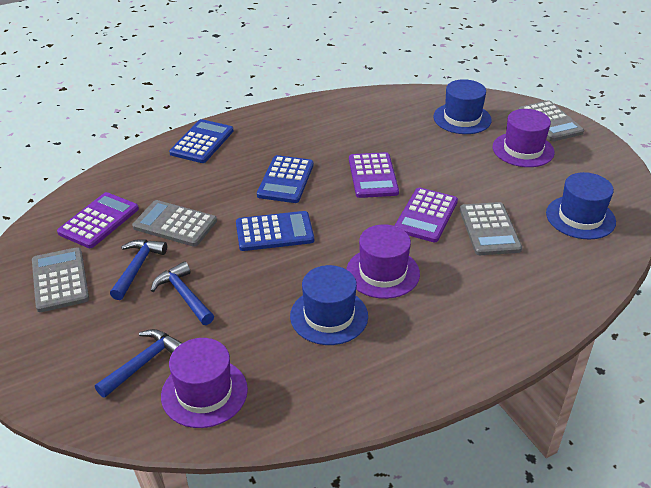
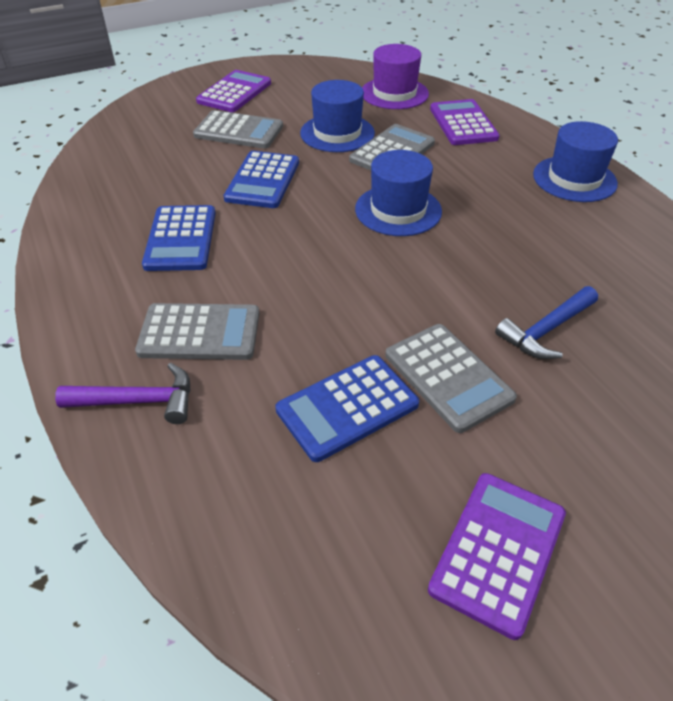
blue hammer: [95,329,182,398] [110,239,167,300] [151,262,214,325] = 3 -> [495,286,598,359] = 1
purple hammer: none = 0 -> [55,363,191,424] = 1
purple hat: [161,338,248,428] [346,224,420,299] [493,109,555,167] = 3 -> [362,44,429,109] = 1

